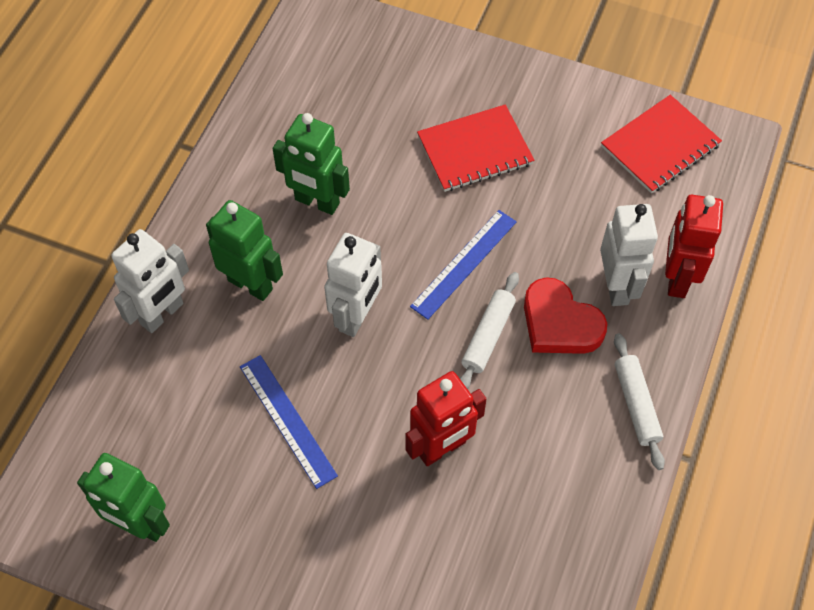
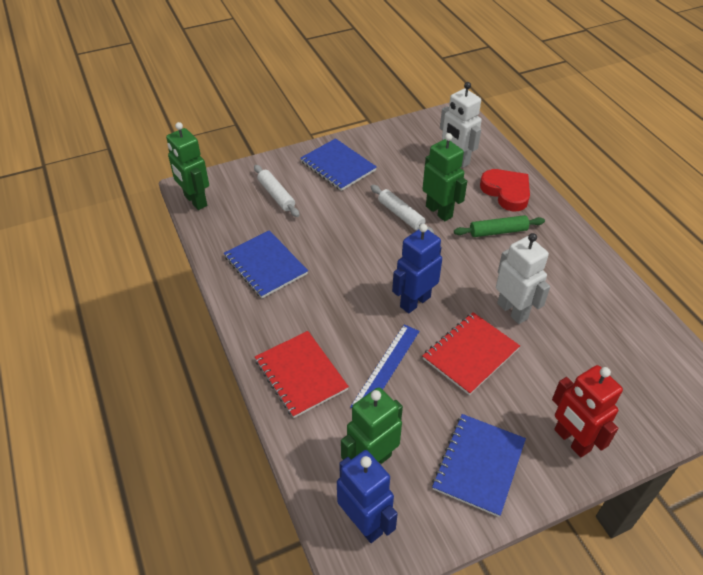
blue notebook: none = 0 -> [224,230,308,298] [300,138,377,191] [432,414,526,517] = 3
blue robot: none = 0 -> [337,450,398,543] [392,224,442,314] = 2
blue ruler: [240,355,338,489] [410,210,517,320] = 2 -> [350,324,419,408] = 1
green rolling pin: none = 0 -> [454,215,545,237] = 1
red robot: [405,371,486,466] [665,195,723,298] = 2 -> [552,365,623,457] = 1
white robot: [111,229,189,333] [324,233,382,337] [600,204,658,306] = 3 -> [440,82,482,168] [496,233,550,324] = 2

